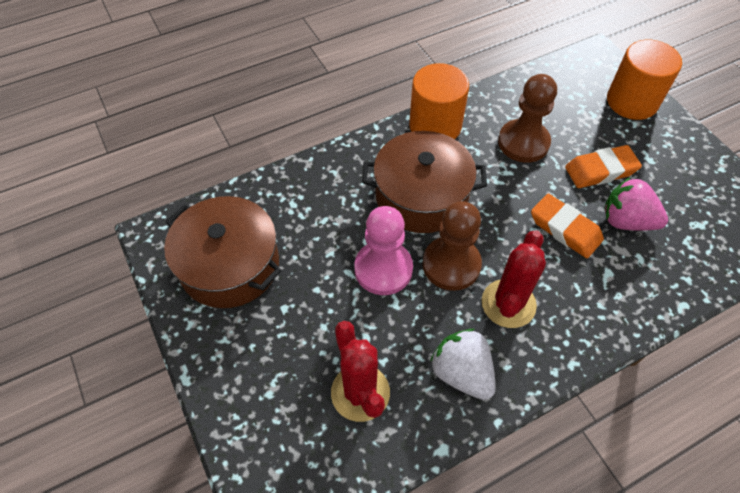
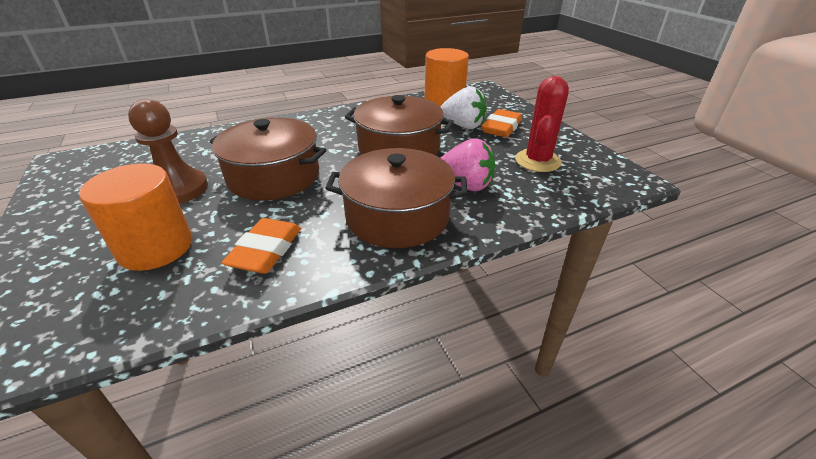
brown pawn: [423,201,482,291] [498,74,557,163] = 2 -> [128,99,208,204] = 1
brown pot: [164,196,282,308] [362,131,487,233] = 2 -> [210,117,326,200] [325,148,467,248] [345,95,454,155] = 3
pink pawn: [354,206,413,295] = 1 -> none = 0
red cactus: [331,321,390,422] [482,230,546,328] = 2 -> [515,76,569,172] = 1

